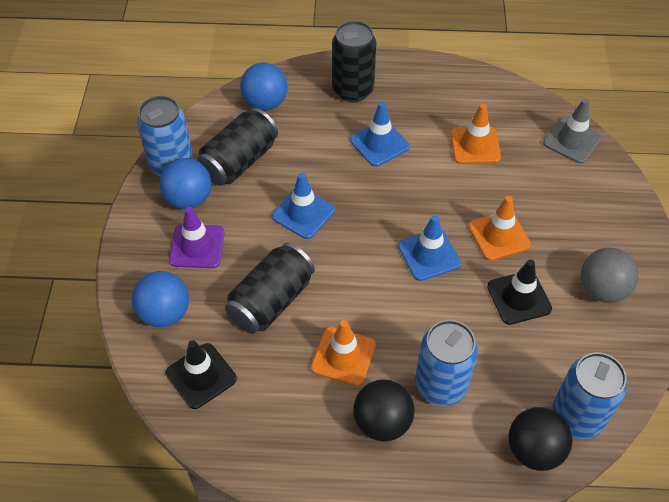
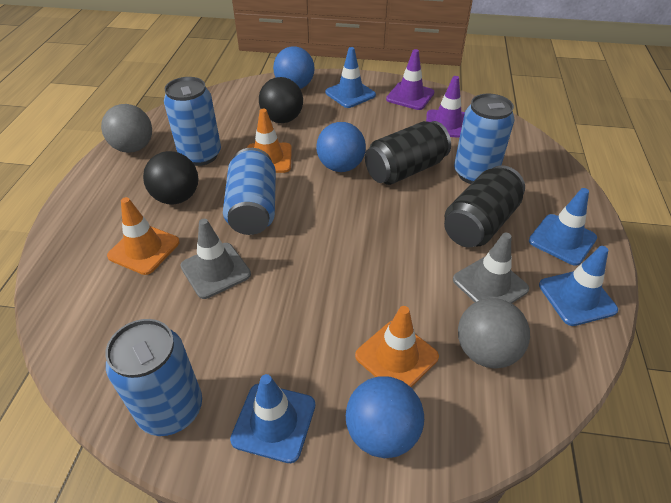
black can: [197,108,278,186] [225,243,315,334] [332,21,376,102] = 3 -> [365,121,451,185] [444,165,525,247] = 2
black traffic cone: [166,340,237,409] [487,260,552,325] = 2 -> none = 0
blue can: [137,96,193,176] [415,320,478,406] [552,352,627,439] = 3 -> [105,319,202,436] [164,77,221,166] [223,148,276,235] [454,94,514,184] = 4
blue traffic cone: [272,173,335,239] [350,102,409,167] [398,215,461,281] = 3 -> [230,374,315,463] [325,47,376,108] [529,188,597,266] [539,246,618,326] = 4
grey ball: [581,248,639,303] = 1 -> [101,104,152,153] [458,298,530,368] = 2
grey traffic cone: [543,99,602,164] = 1 -> [180,219,251,299] [453,233,529,303] = 2
purple traffic cone: [169,207,224,268] = 1 -> [386,49,435,110] [426,76,465,138] = 2

